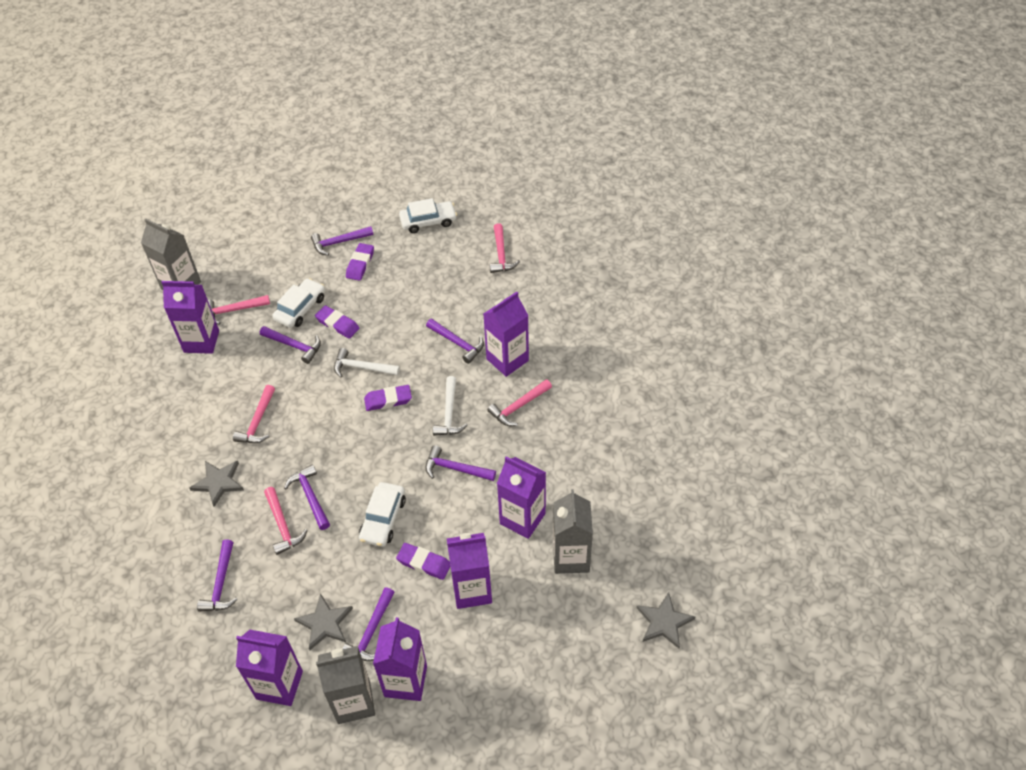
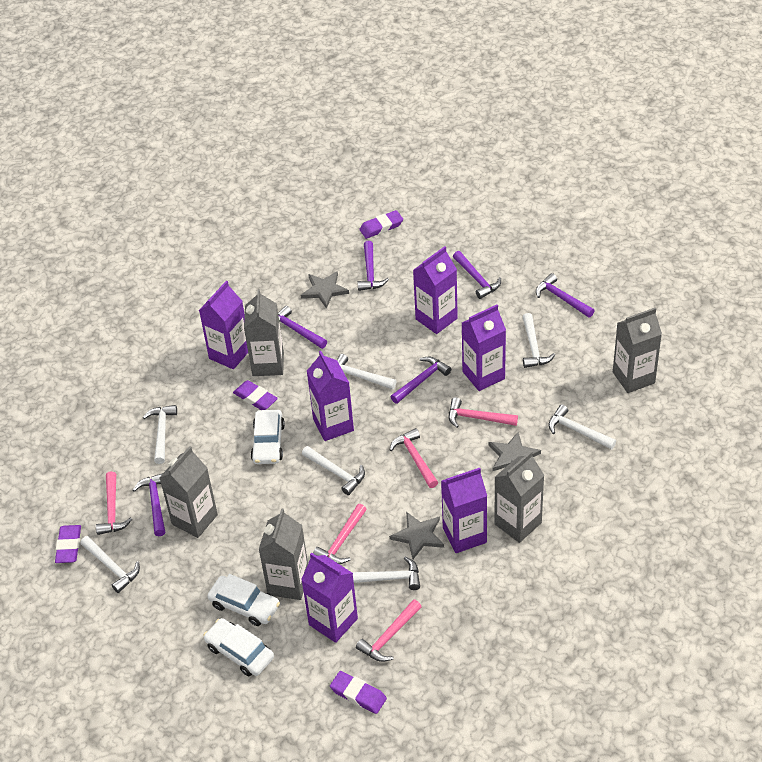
grey carton: [141,219,201,290] [316,646,375,724] [553,489,593,574] = 3 -> [159,446,218,538] [244,289,284,376] [259,508,308,600] [494,451,545,543] [613,308,662,393] = 5
purple hammer: [197,540,238,611] [260,326,321,364] [284,464,330,530] [311,226,373,256] [343,587,395,661] [426,319,484,364] [426,445,496,481] = 7 -> [133,473,165,536] [278,306,327,349] [357,241,389,291] [391,357,451,404] [453,251,501,299] [536,273,594,318] = 6
white hammer: [334,348,400,378] [433,376,468,436] = 2 -> [80,536,140,593] [143,405,177,464] [302,446,365,495] [337,354,396,390] [352,556,420,590] [523,313,556,368] [548,405,616,450] = 7

